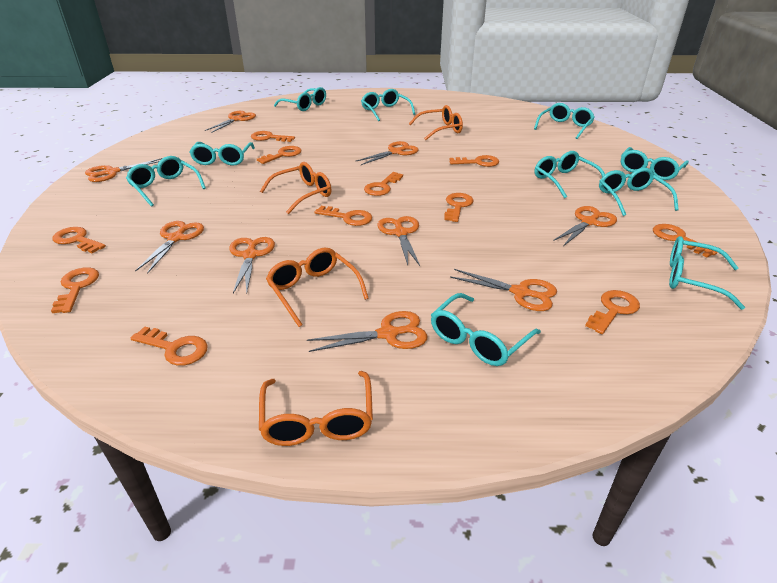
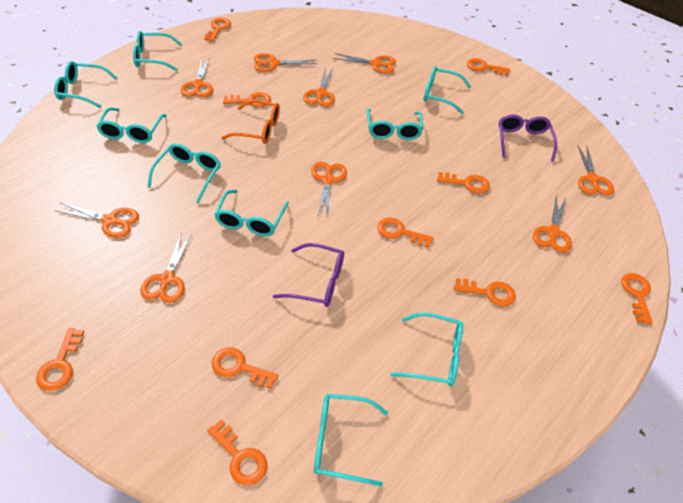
orange glasses: [259,371,373,446] [260,162,331,214] [266,248,369,327] [409,105,463,140] = 4 -> [221,100,280,144] = 1
orange key: [51,267,99,313] [52,227,106,253] [130,326,208,366] [251,131,295,142] [257,146,302,164] [315,206,372,226] [364,172,403,196] [444,193,474,222] [450,155,499,167] [585,290,640,334] [653,224,718,258] = 11 -> [36,328,84,391] [204,18,231,42] [207,420,267,485] [212,347,279,389] [223,92,271,107] [377,218,434,248] [437,172,490,194] [454,278,516,307] [467,58,510,75] [621,273,653,324] = 10
purple glasses: none = 0 -> [273,243,344,307] [499,114,557,161] = 2
turquoise glasses: [126,156,206,207] [189,142,255,166] [274,87,326,111] [361,89,415,121] [431,293,541,366] [534,103,595,139] [534,151,605,198] [599,168,679,216] [621,147,689,180] [669,236,745,310] = 10 -> [54,61,118,108] [96,107,167,143] [133,31,182,71] [147,143,221,203] [214,190,289,236] [314,394,388,487] [367,109,423,140] [390,312,463,386] [424,66,471,114] = 9

